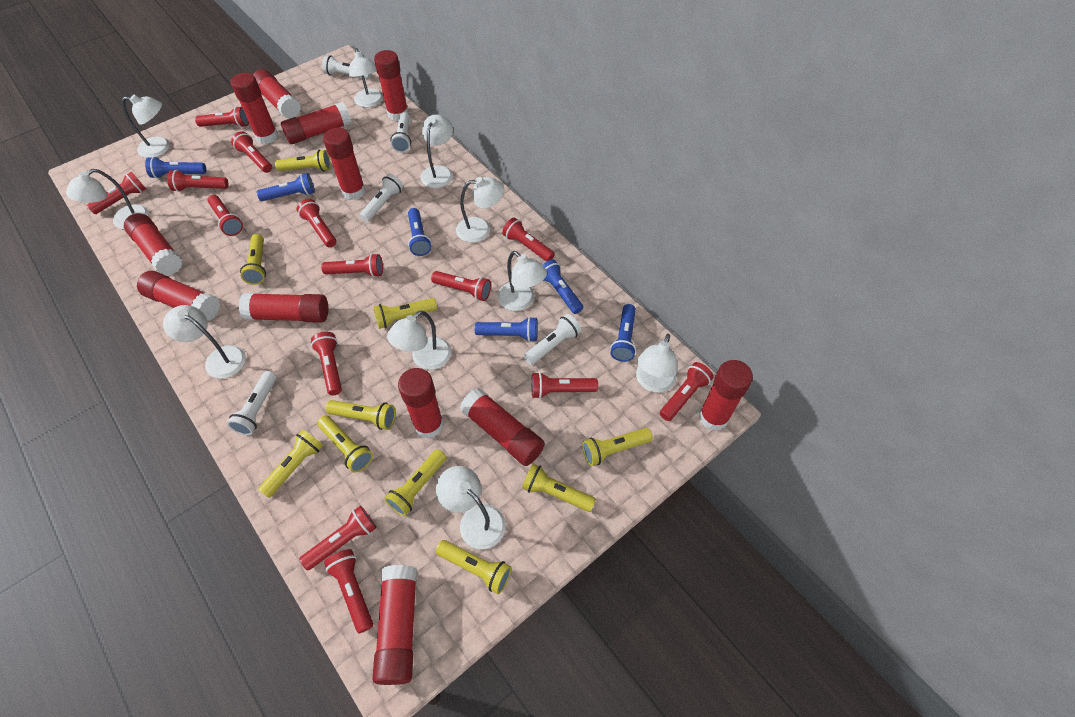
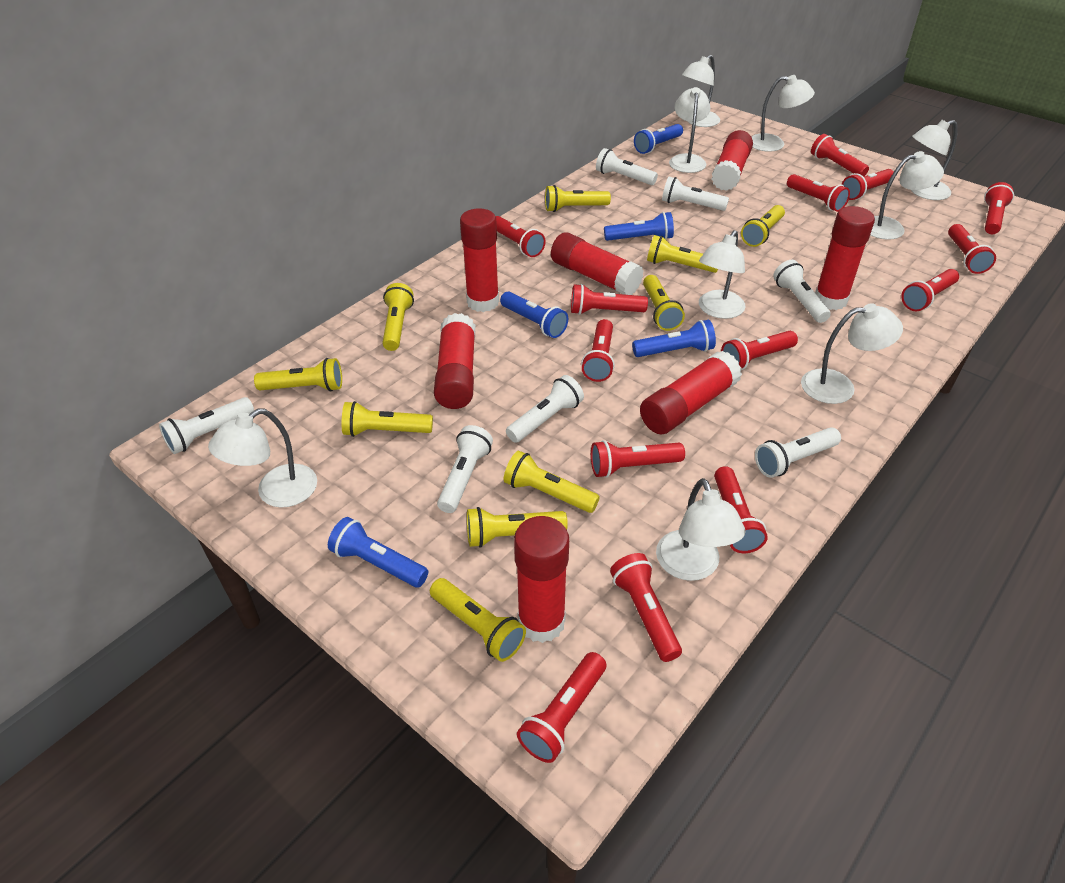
blue flashlight: [145,157,206,179] [257,173,315,201] [408,208,431,256] [474,317,538,342] [542,260,583,314] [610,304,636,362] = 6 -> [328,517,428,588] [500,291,568,338] [604,212,674,241] [632,320,716,357] [634,124,683,154] = 5
red glue stick: [124,213,183,276] [137,271,220,321] [231,73,278,144] [239,293,329,323] [253,69,301,119] [281,102,352,144] [323,128,366,200] [372,565,417,685] [374,50,409,121] [398,368,444,439] [460,388,545,466] [699,360,753,431] = 12 -> [434,313,475,409] [460,208,499,312] [514,516,569,643] [551,232,643,295] [640,351,742,434] [712,130,753,191] [815,206,875,310] = 7
white flashlight: [227,371,277,435] [322,55,371,79] [360,174,403,222] [390,112,411,153] [523,314,581,365] = 5 -> [159,397,254,454] [437,425,493,513] [506,375,584,443] [596,148,658,185] [662,177,729,211] [755,427,841,478] [773,260,831,323] = 7
white lamp: [66,169,149,229] [122,94,170,158] [163,305,246,379] [349,48,383,107] [387,310,452,370] [421,114,453,188] [436,466,506,549] [456,177,504,243] [497,251,547,311] [636,334,678,393] = 10 -> [208,409,317,508] [656,478,745,581] [669,87,711,173] [682,55,720,127] [699,230,746,319] [752,75,815,152] [801,303,903,404] [870,151,944,240] [911,120,958,200] = 9

